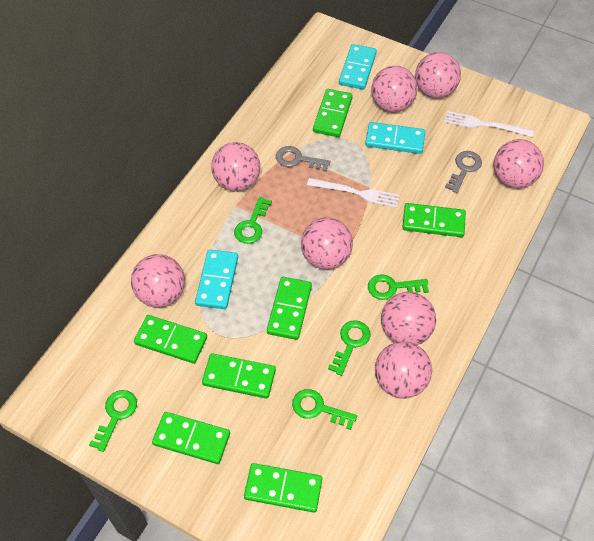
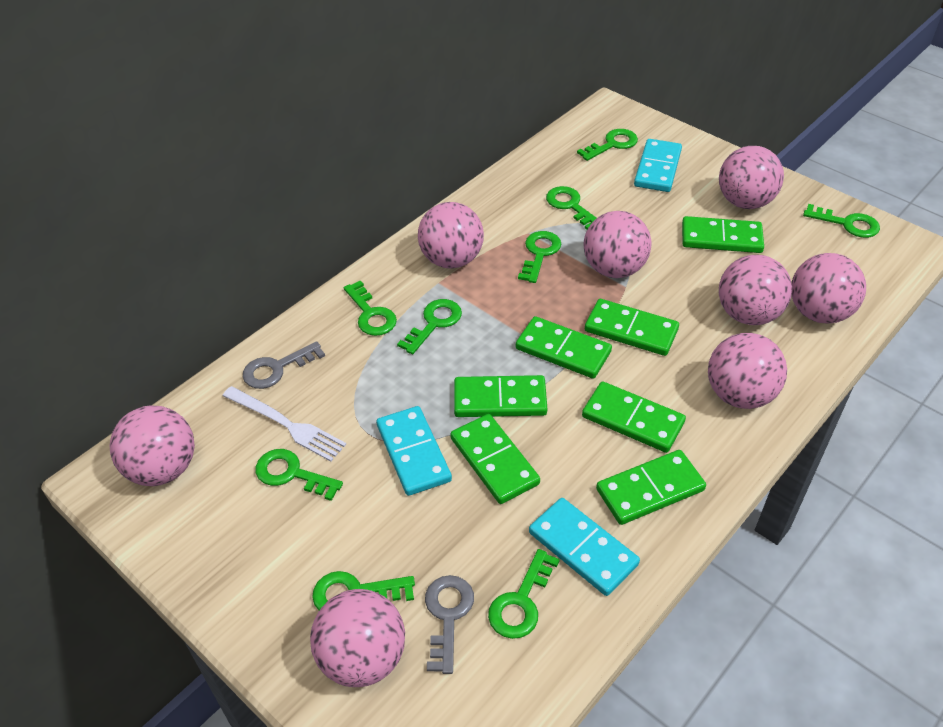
green key: [89,390,137,452] [234,197,272,244] [292,389,357,430] [328,320,370,376] [368,274,429,300] = 5 -> [255,449,343,501] [312,571,415,610] [344,280,397,336] [397,299,462,354] [488,549,560,639] [518,231,561,283] [546,186,596,230] [577,129,638,161] [803,204,880,238] = 9
white fork: [307,178,400,208] [444,111,534,137] = 2 -> [223,386,346,462] = 1

